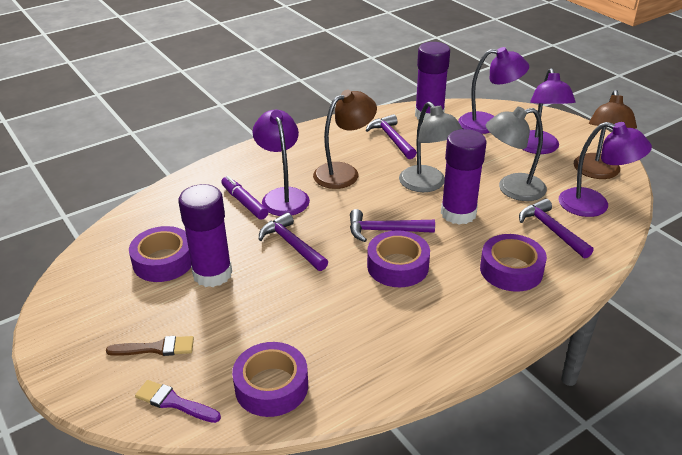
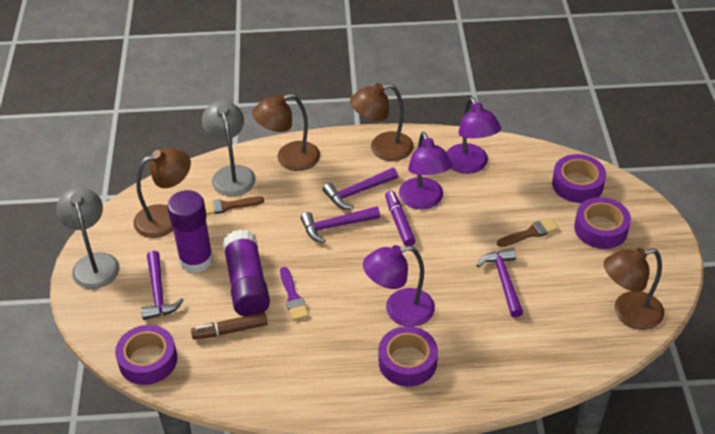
brown brush: [106,336,194,356] = 1 -> [205,196,264,215] [497,218,559,247] = 2
brown lamp: [313,90,377,189] [574,90,637,179] = 2 -> [133,148,191,238] [252,94,320,171] [350,83,414,161] [604,248,664,330] = 4
brown marker: none = 0 -> [191,312,268,339] = 1
purple glue stick: [179,184,232,287] [415,42,450,121] [441,129,487,225] = 3 -> [167,190,213,273] [223,230,270,316] = 2
purple lamp: [253,110,310,216] [458,47,529,134] [522,68,575,154] [559,122,652,217] = 4 -> [363,245,435,327] [399,132,452,209] [446,97,501,174] = 3

